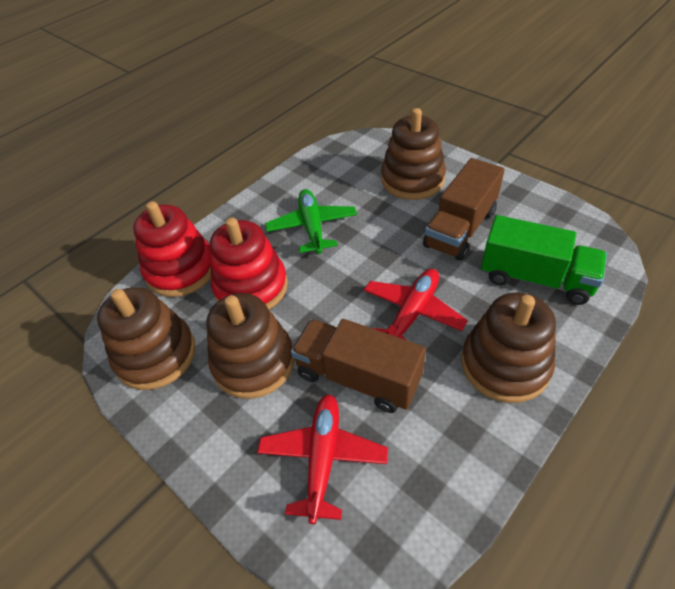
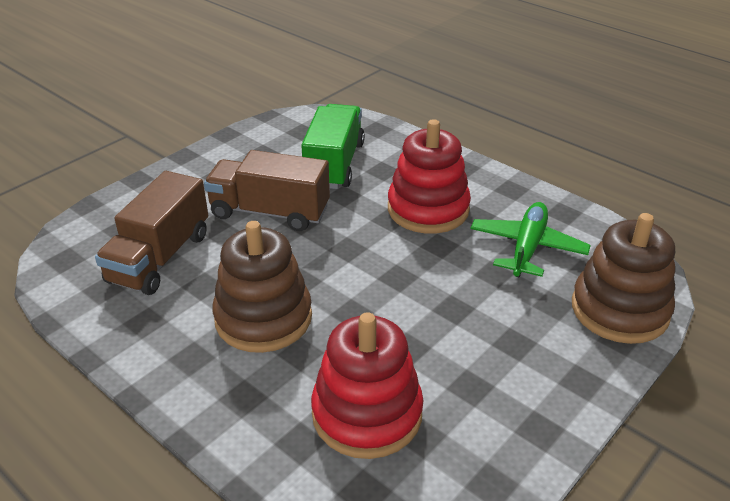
brown stacking toy: [97,287,196,390] [206,293,295,399] [381,108,446,200] [461,292,556,403] = 4 -> [213,221,312,353] [572,213,675,344] = 2
red plane: [257,394,388,524] [364,269,468,341] = 2 -> none = 0

